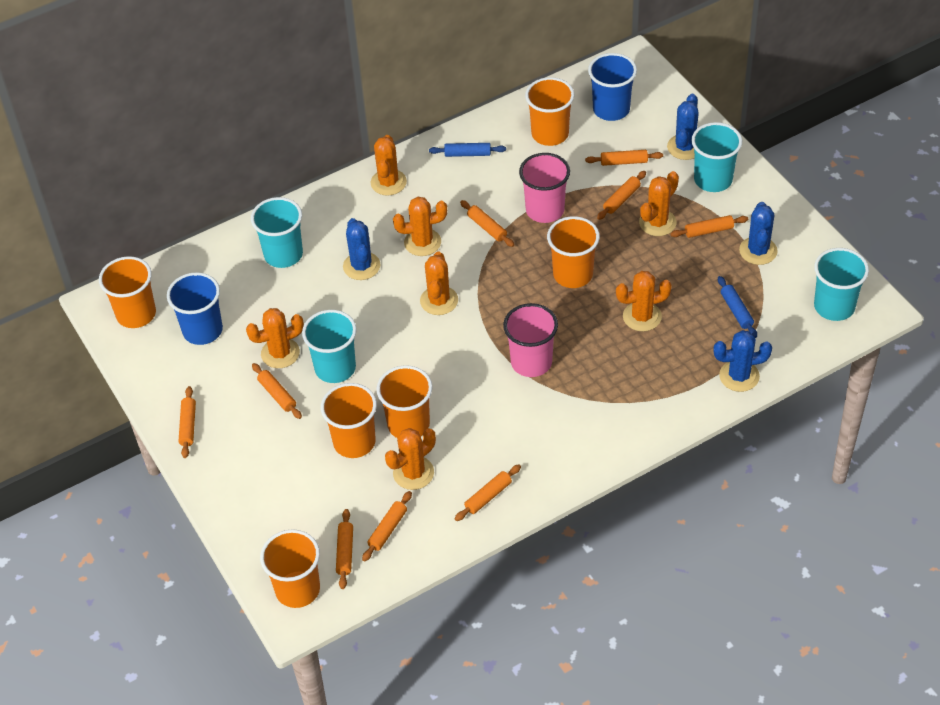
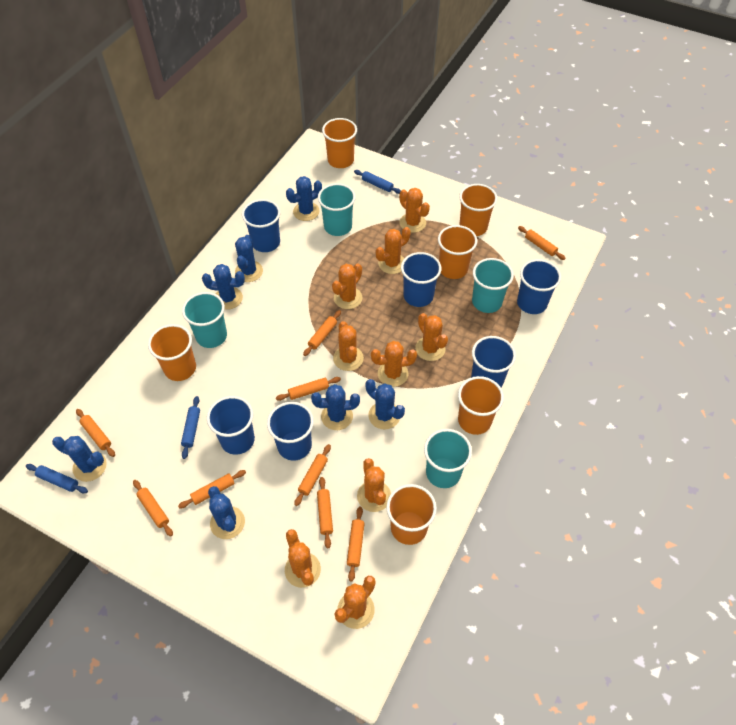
blue cactus: [343,218,381,280] [667,94,699,160] [713,330,772,392] [739,202,778,265] = 4 -> [52,436,107,482] [202,264,245,310] [208,486,245,539] [235,235,263,282] [286,176,322,221] [311,384,360,430] [366,379,405,430] = 7
blue cup: [167,272,223,345] [588,53,637,121] = 2 -> [207,396,255,455] [242,199,280,252] [267,402,314,461] [401,252,441,307] [471,336,516,387] [517,259,561,314] = 6
blue rolling pin: [429,143,506,157] [718,276,757,338] = 2 -> [26,464,88,493] [181,396,200,459] [354,170,401,194] = 3
orange cactus: [246,308,304,368] [371,135,407,196] [385,428,436,490] [393,197,447,256] [420,252,458,315] [616,271,672,331] [639,171,679,236] = 7 -> [285,529,321,588] [332,263,362,309] [333,321,364,371] [335,576,376,629] [357,458,391,512] [371,341,417,387] [376,227,411,274] [399,188,430,233] [415,313,448,361] = 9
pink cup: [503,303,558,377] [519,153,570,223] = 2 -> none = 0

